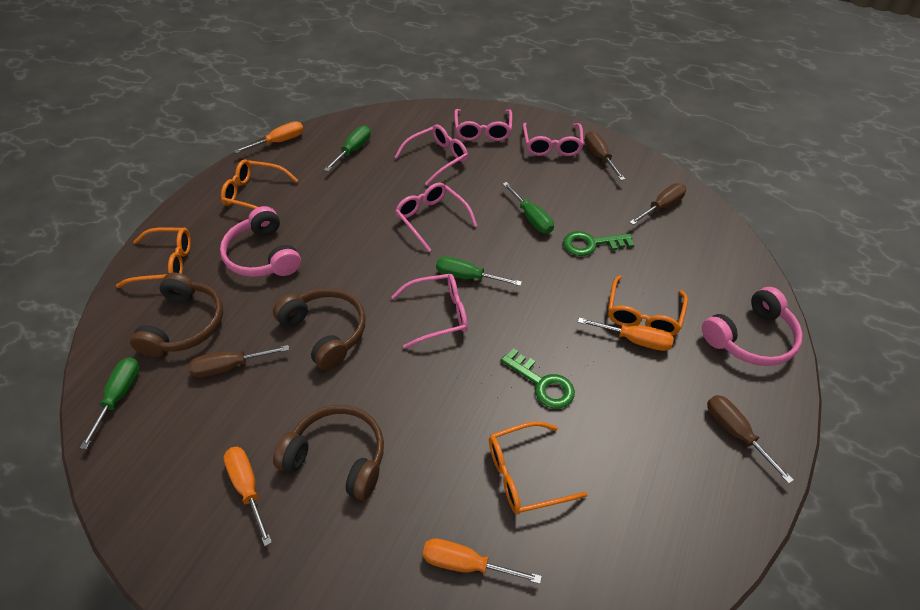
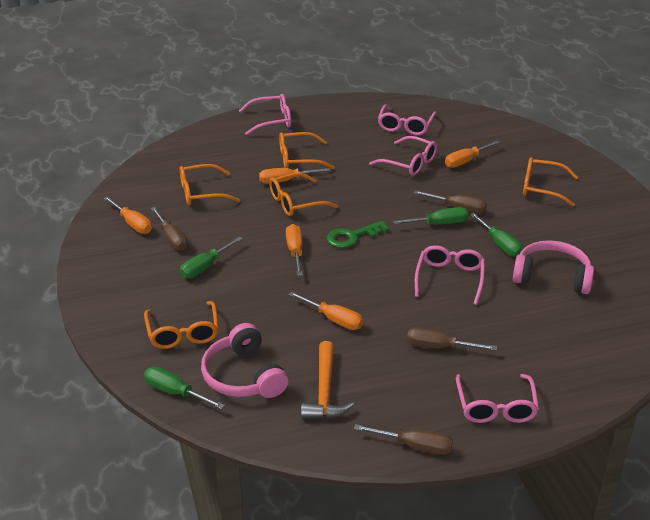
brown headphones: [130,272,223,357] [273,288,365,370] [273,405,384,500] = 3 -> none = 0
green key: [501,348,575,409] [563,231,634,256] = 2 -> [327,221,389,248] = 1
orange glasses: [116,227,191,288] [221,159,298,209] [489,422,588,515] [608,275,688,336] = 4 -> [144,301,219,349] [179,164,240,206] [269,173,338,216] [279,132,334,169] [523,157,578,207] = 5
orange hammer: none = 0 -> [301,341,354,419] = 1
orange screwdriver: [223,447,272,546] [234,121,304,154] [423,538,542,584] [578,317,674,351] = 4 -> [103,196,152,234] [259,168,331,184] [286,224,303,276] [288,291,363,330] [445,141,500,168] = 5

